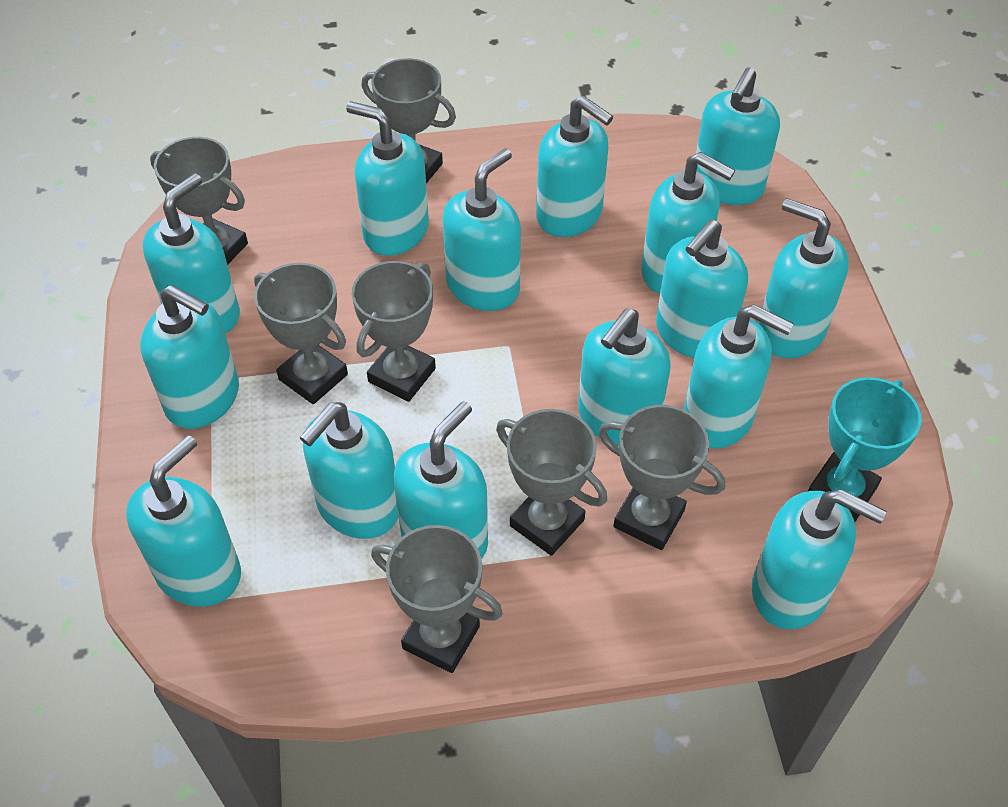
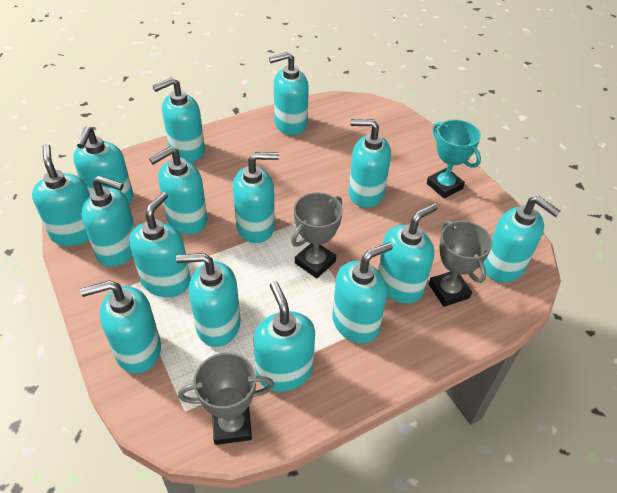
grey trophy: [150,137,248,265] [254,263,348,404] [352,261,436,402] [361,58,456,184] [371,525,503,673] [496,409,607,556] [598,405,725,550] = 7 -> [178,353,274,445] [291,192,343,278] [429,220,492,307] = 3

